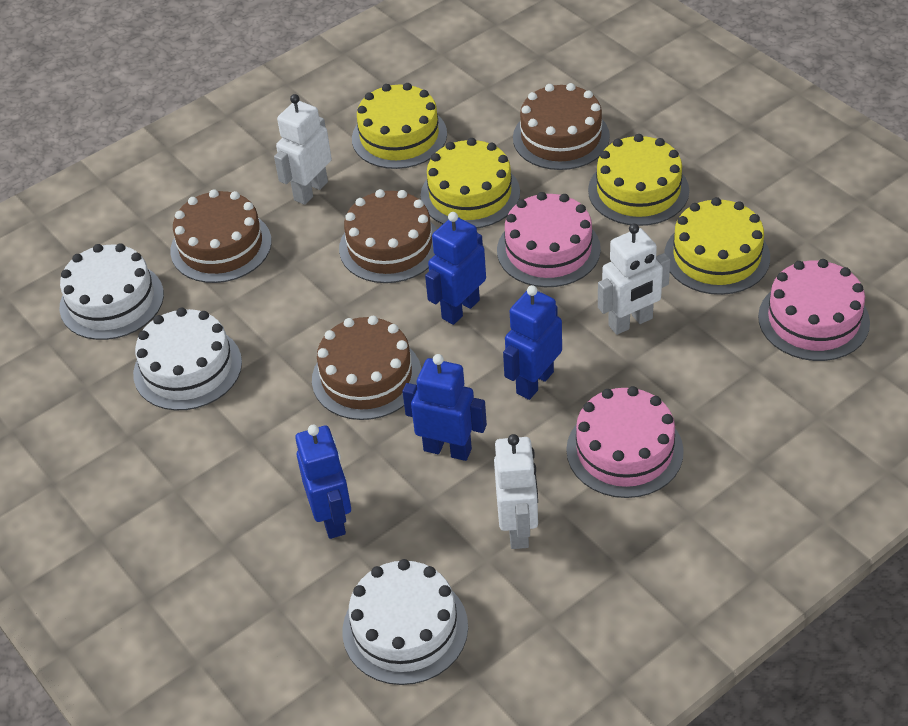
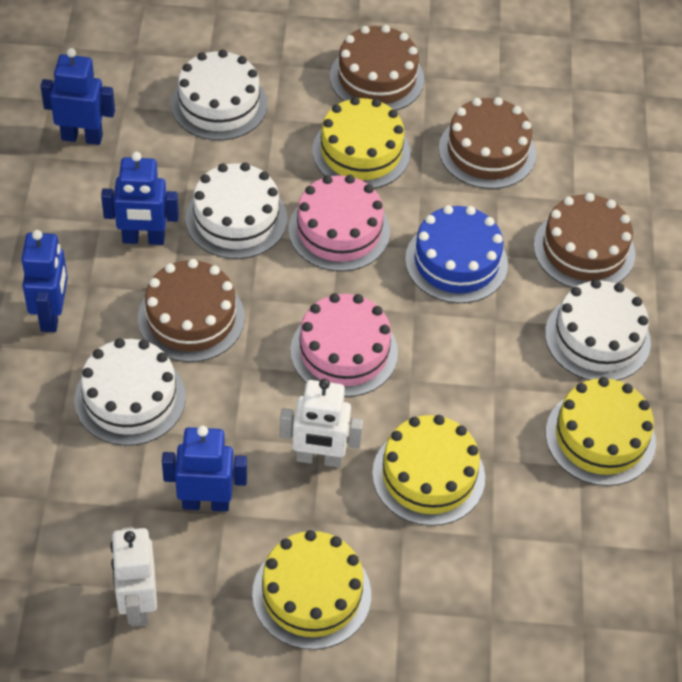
blue cake: none = 0 -> [405,205,508,303] = 1
pink cake: [497,192,601,287] [566,386,684,498] [758,259,870,361] = 3 -> [288,175,390,271] [290,293,398,397] = 2
white cake: [60,243,164,340] [133,308,242,410] [343,559,468,685] = 3 -> [74,338,186,446] [171,50,267,140] [185,162,287,259] [545,279,651,381] = 4
white robot: [274,94,332,205] [494,434,538,549] [598,224,670,335] = 3 -> [110,527,157,627] [280,379,363,468] = 2

